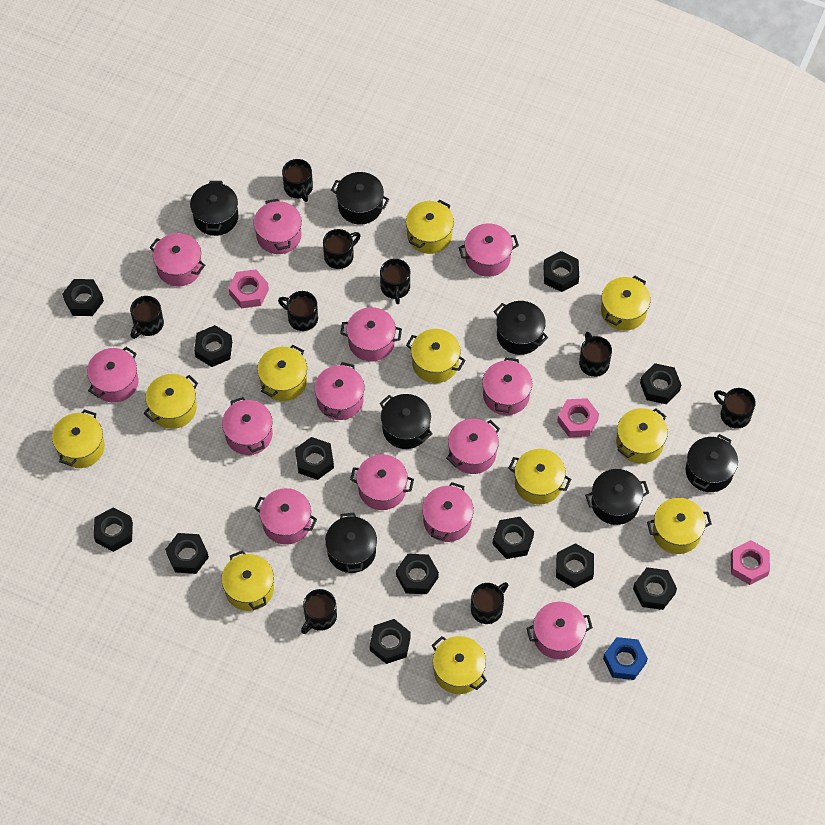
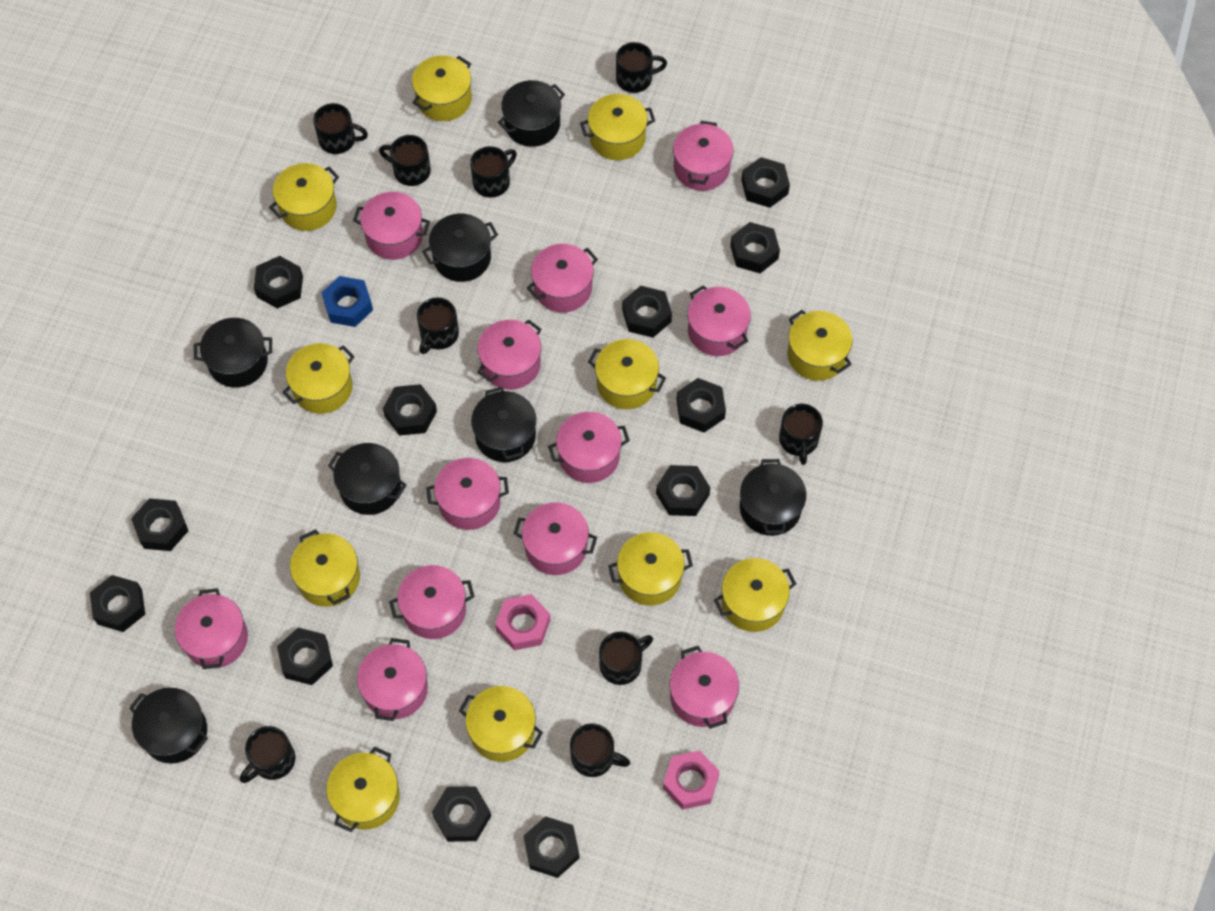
pink nut: [228,269,269,308] [557,398,599,437] [731,540,770,585] = 3 -> [495,594,550,650] [663,751,720,810] = 2
pink pot: [87,347,138,403] [149,233,205,286] [222,397,273,455] [254,199,302,254] [254,488,317,545] [314,362,364,420] [340,307,402,362] [350,454,414,510] [422,482,474,542] [446,419,500,474] [458,223,519,277] [482,357,532,415] [526,602,593,659] = 13 -> [175,588,248,669] [353,192,430,260] [357,638,428,721] [389,565,475,639] [426,458,509,530] [477,320,541,390] [514,502,597,575] [527,244,598,313] [548,412,630,483] [669,646,739,729] [673,121,734,191] [687,285,751,356] = 12

